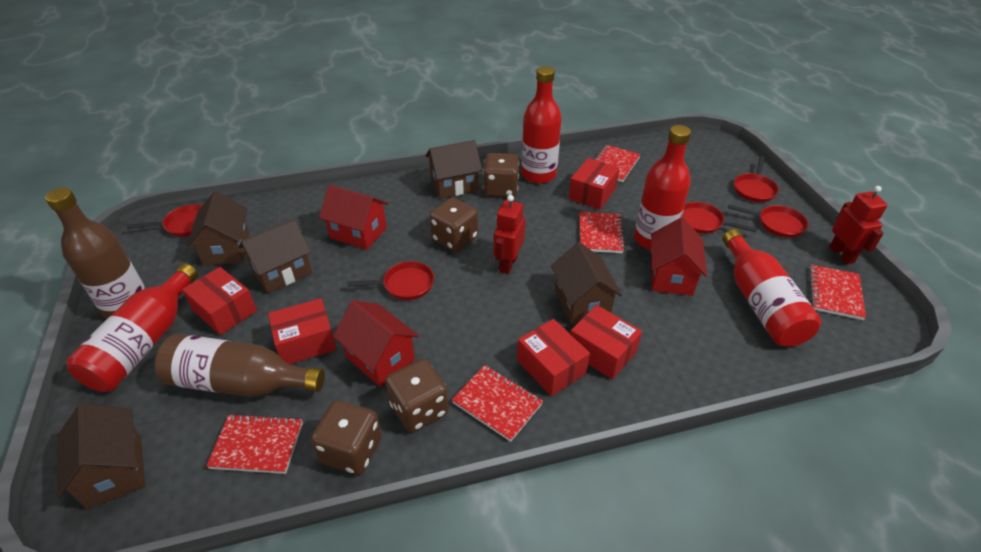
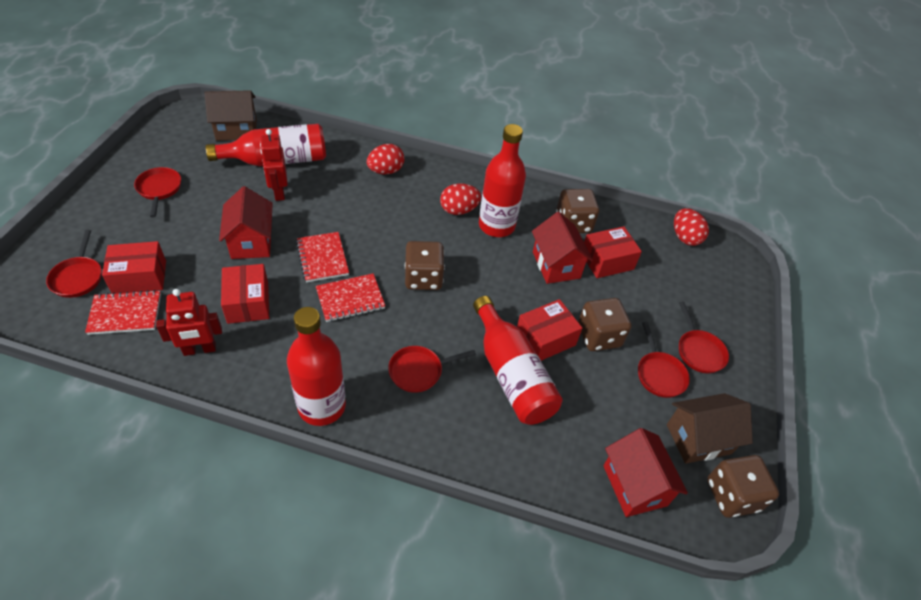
brown bottle: [45,188,146,319] [154,334,325,397] = 2 -> none = 0
brown house: [57,403,145,509] [186,192,249,266] [239,219,312,293] [426,140,482,199] [551,242,622,325] = 5 -> [204,90,257,141] [667,393,753,464] = 2
red box: [182,267,257,335] [268,298,337,365] [517,319,590,396] [569,158,620,210] [570,305,642,379] = 5 -> [102,241,166,294] [221,264,269,324] [517,299,582,361] [584,226,642,278] = 4
red egg: none = 0 -> [367,144,405,174] [440,183,481,215] [674,208,709,246] = 3
red notebook: [206,414,303,474] [452,365,543,442] [580,212,625,253] [594,145,641,182] [809,265,866,320] = 5 -> [85,290,161,335] [296,232,349,282] [316,273,385,322] = 3

